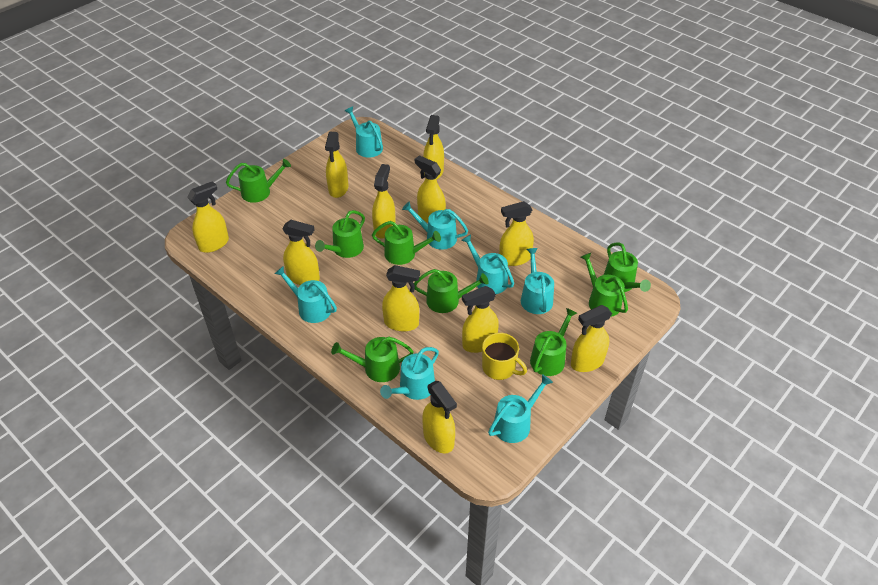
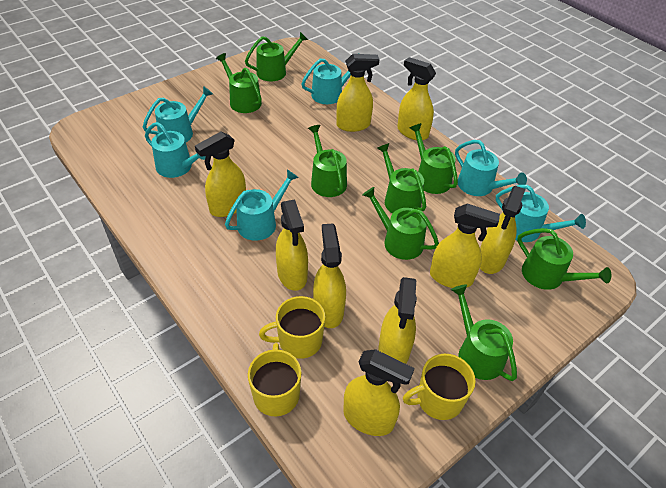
turquoise watering can: [274,266,337,323] [345,107,383,158] [380,347,439,400] [402,201,468,250] [462,235,514,294] [488,374,553,443] [521,248,554,314] = 7 -> [143,86,213,142] [145,122,206,178] [225,169,299,241] [301,53,359,104] [455,140,527,196] [495,185,586,242] = 6
yellow mug: [482,333,527,380] = 1 -> [248,343,302,416] [259,296,325,359] [403,354,476,420] = 3
yellow spray bottle: [187,181,229,253] [282,220,320,285] [325,132,348,198] [372,164,395,238] [382,265,420,332] [415,155,446,223] [422,381,457,454] [423,115,444,180] [462,286,499,353] [499,201,534,266] [571,305,612,372] = 11 -> [195,132,246,217] [276,199,308,291] [313,223,346,328] [337,54,380,132] [343,349,414,436] [378,277,417,364] [397,57,436,140] [430,203,500,288] [480,186,526,274] = 9

